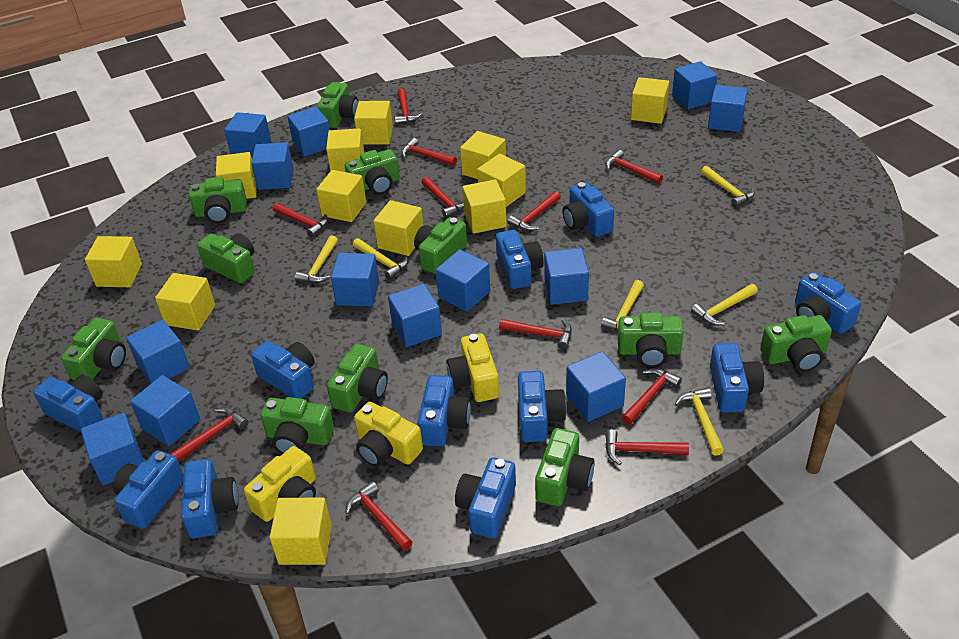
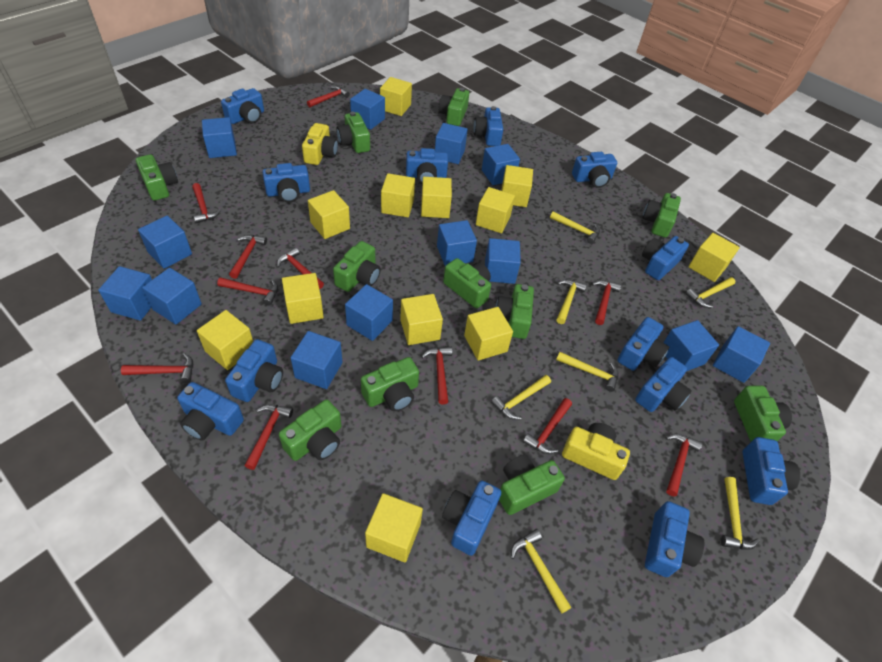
blue camera: [33,375,103,432] [113,450,184,529] [181,459,239,538] [251,341,315,399] [417,375,471,447] [455,457,516,538] [496,230,544,289] [518,371,567,442] [563,182,614,237] [710,343,764,412] [795,272,861,334] = 11 -> [177,382,244,441] [221,88,264,124] [225,339,283,402] [262,163,310,202] [406,148,448,184] [442,481,501,556] [473,106,503,146] [572,152,617,188] [618,317,669,371] [635,357,692,412] [642,236,689,280] [645,501,704,577] [742,437,800,505] = 13
yellow camera: [244,446,316,522] [354,402,423,467] [446,333,499,402] = 3 -> [302,123,338,165] [562,423,630,480] = 2
yellow hammer: [295,235,338,283] [353,238,408,280] [601,280,644,331] [675,387,724,456] [691,284,758,325] [701,166,755,207] = 6 -> [491,375,551,420] [511,529,571,614] [550,211,600,244] [556,279,587,324] [556,352,619,392] [686,277,736,308] [721,477,759,550] = 7

